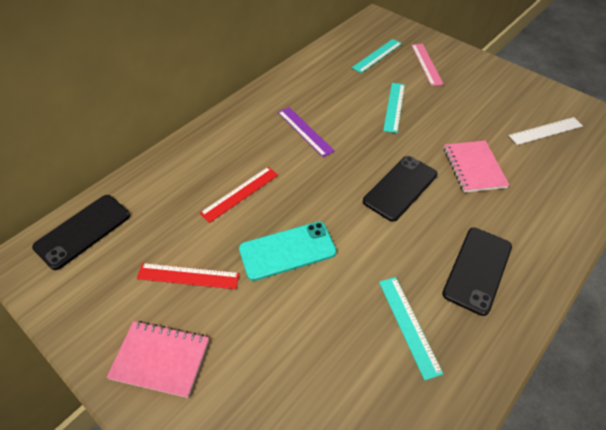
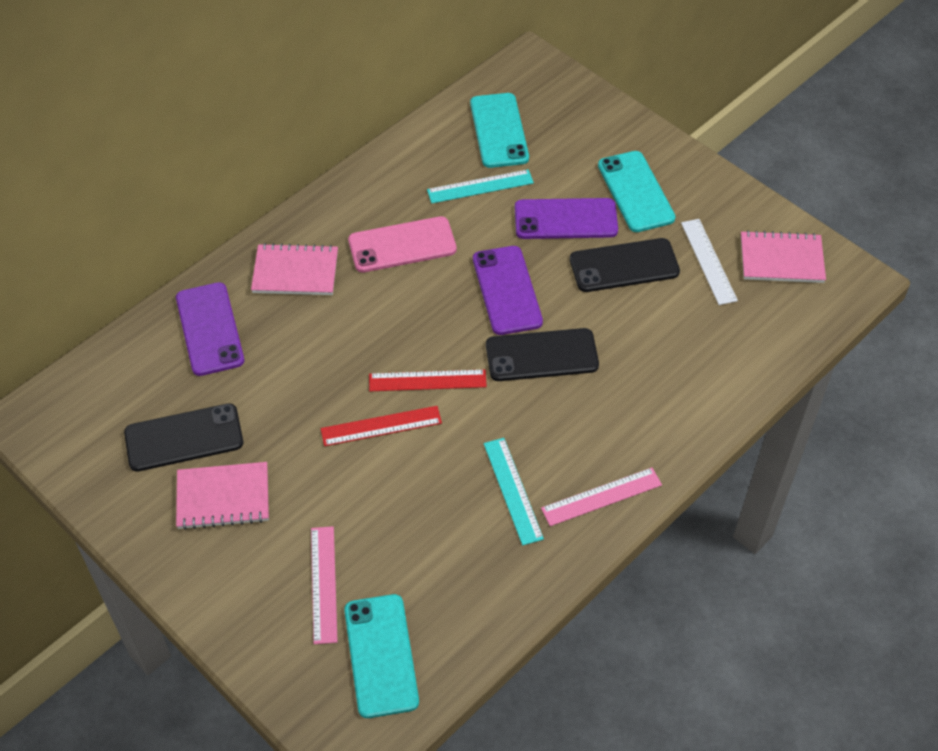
pink notebook: [106,321,209,398] [444,141,509,193] = 2 -> [176,462,269,530] [251,243,338,295] [741,230,826,283] = 3
pink phone: none = 0 -> [348,216,457,273] = 1
pink ruler: [411,44,444,86] = 1 -> [311,526,338,644] [541,468,662,526] = 2
purple phone: none = 0 -> [176,282,244,376] [473,246,543,335] [515,198,618,239] = 3
purple ruler: [278,107,335,157] = 1 -> none = 0
turquoise phone: [239,222,337,281] = 1 -> [344,594,419,718] [470,93,529,168] [598,151,676,232] = 3
turquoise ruler: [352,39,402,73] [379,277,443,381] [383,83,405,133] = 3 -> [427,169,534,203] [484,438,544,545] = 2

